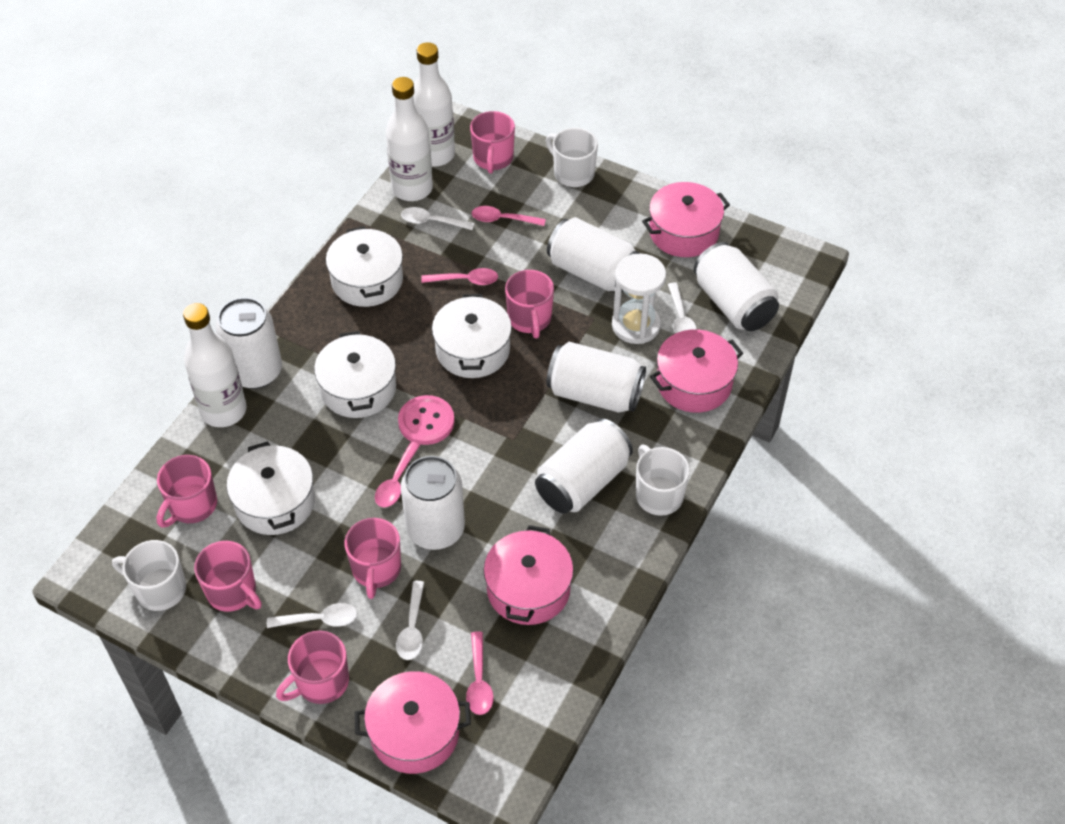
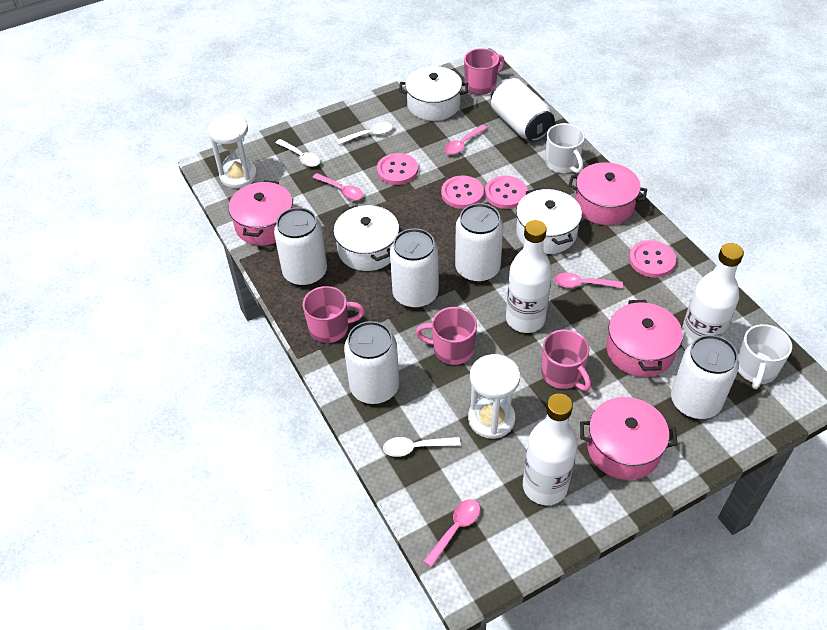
pink button: [398,395,455,445] = 1 -> [377,153,418,185] [441,176,484,209] [485,176,528,209] [629,240,676,278] = 4
pink mug: [156,455,217,528] [194,541,262,612] [276,631,349,704] [344,518,401,599] [470,111,515,174] [505,270,554,338] = 6 -> [303,286,365,343] [416,307,477,365] [464,48,505,95] [541,329,591,391] = 4
white hourglass: [612,253,666,344] = 1 -> [208,114,257,188] [468,354,520,439] = 2
white mug: [112,540,186,611] [546,128,598,187] [636,444,690,516] = 3 -> [545,123,585,174] [738,324,792,389] = 2
white pot: [227,441,315,535] [314,331,396,418] [326,226,403,307] [432,294,512,378] = 4 -> [333,205,399,271] [399,66,468,121] [516,188,582,254] = 3
white spoon: [267,603,357,628] [396,581,424,660] [401,207,474,230] [668,282,697,334] = 4 -> [275,139,320,167] [337,122,393,144] [383,437,461,457] = 3

